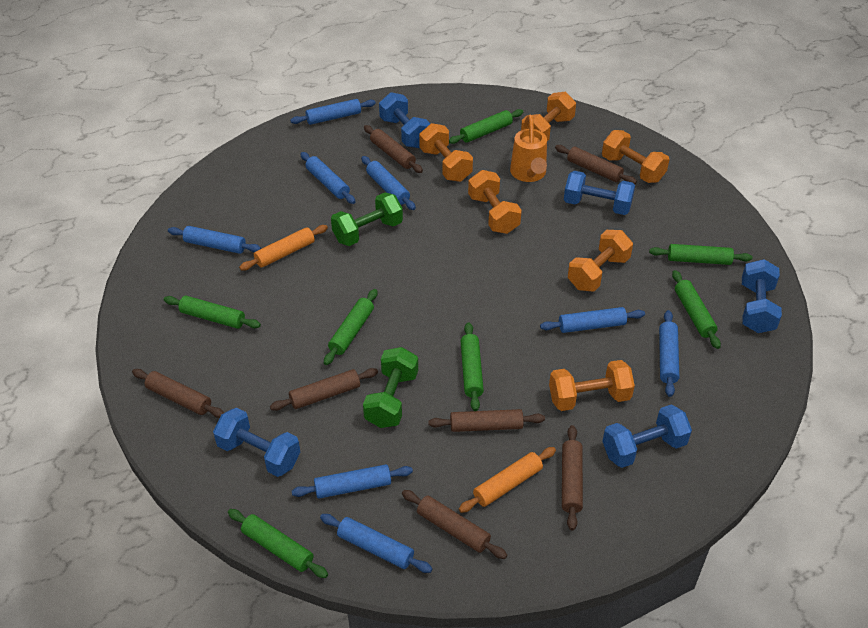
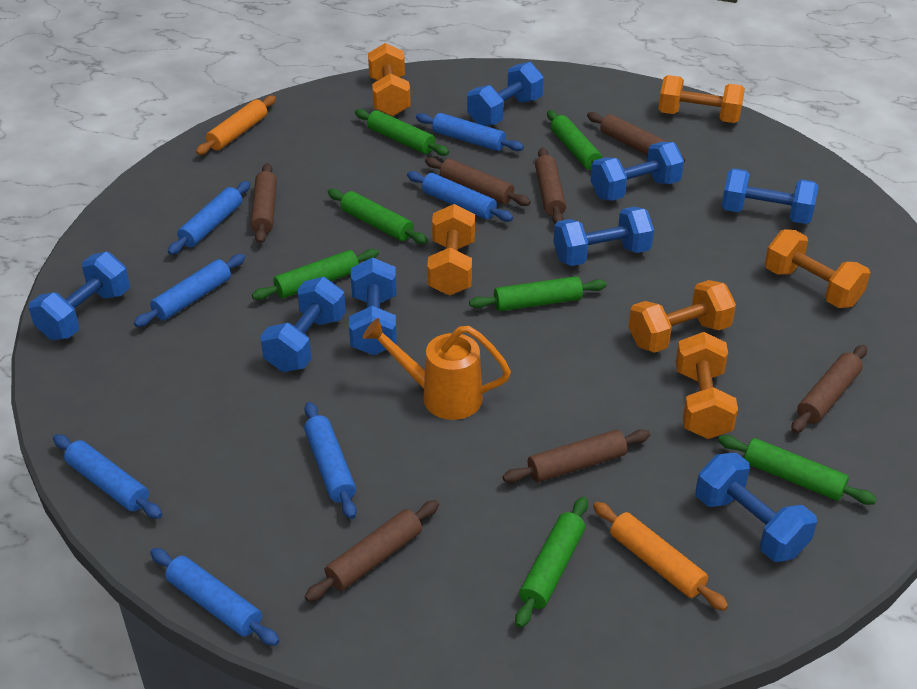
blue dumbbell: [213,408,300,477] [379,92,430,148] [564,171,635,215] [602,404,692,468] [742,259,782,333] = 5 -> [29,252,130,340] [260,277,346,372] [349,257,397,355] [467,62,544,126] [553,207,654,266] [591,142,684,201] [696,453,817,562] [722,168,818,224] = 8
blue rolling pin: [168,226,261,254] [290,99,376,125] [292,464,413,499] [300,152,356,204] [320,514,432,573] [361,156,416,210] [540,307,645,333] [659,310,679,397] = 8 -> [53,434,162,519] [134,254,245,327] [150,548,280,646] [168,181,250,255] [304,402,357,519] [407,171,513,222] [416,113,524,151] = 7
green dumbbell: [331,193,403,246] [363,347,418,428] = 2 -> none = 0

